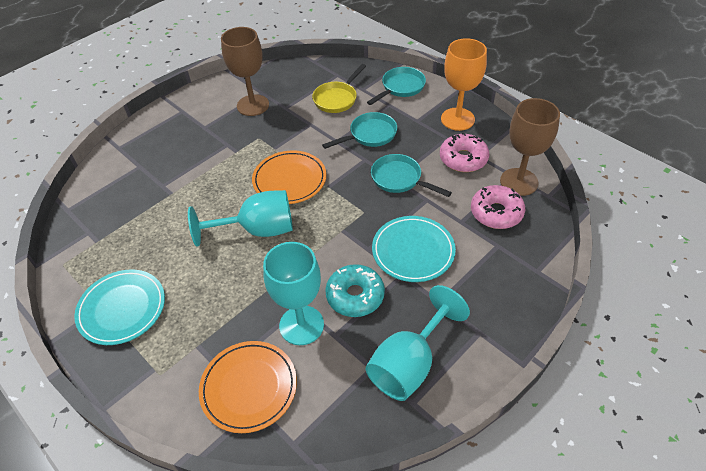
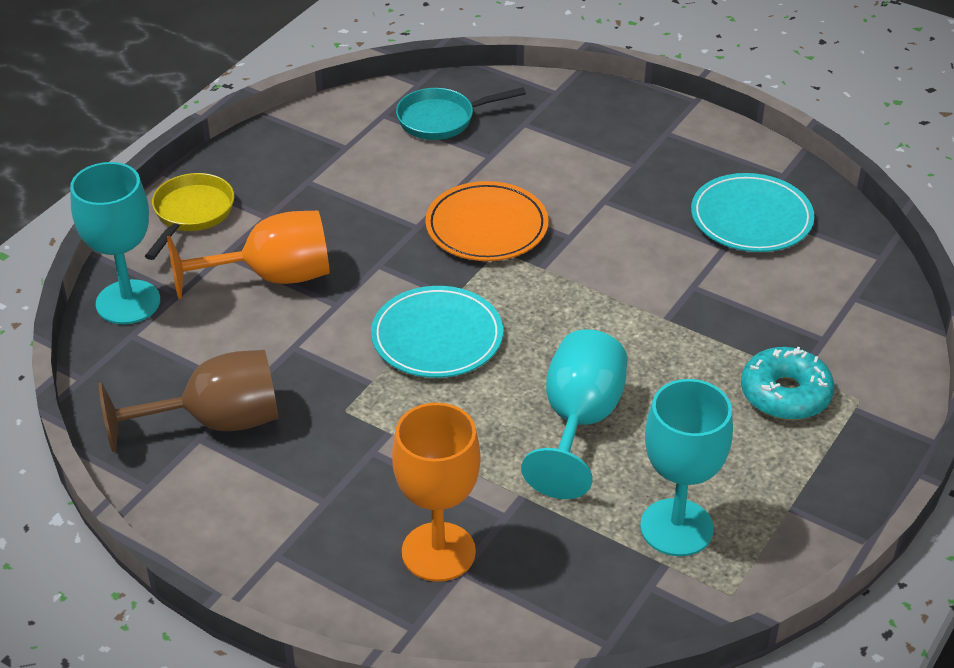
brown goblet: [221,27,269,116] [500,98,560,196] = 2 -> [99,350,279,452] = 1
orange goblet: [441,38,487,131] = 1 -> [167,211,330,299] [392,403,481,582] = 2
orange plate: [199,341,297,433] [252,151,326,204] = 2 -> [425,181,549,261] = 1
pink donut: [440,133,489,172] [471,185,525,229] = 2 -> none = 0
turquoise pan: [322,112,397,149] [367,67,426,105] [371,154,452,197] = 3 -> [396,87,526,140] = 1

